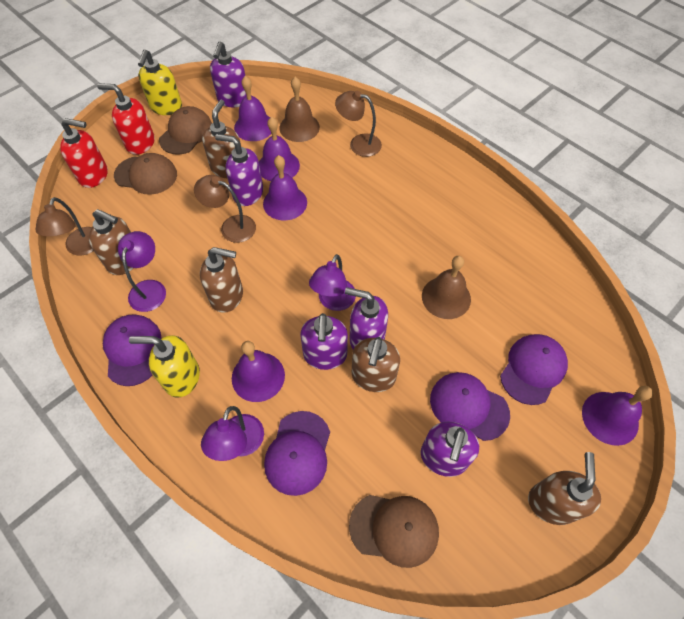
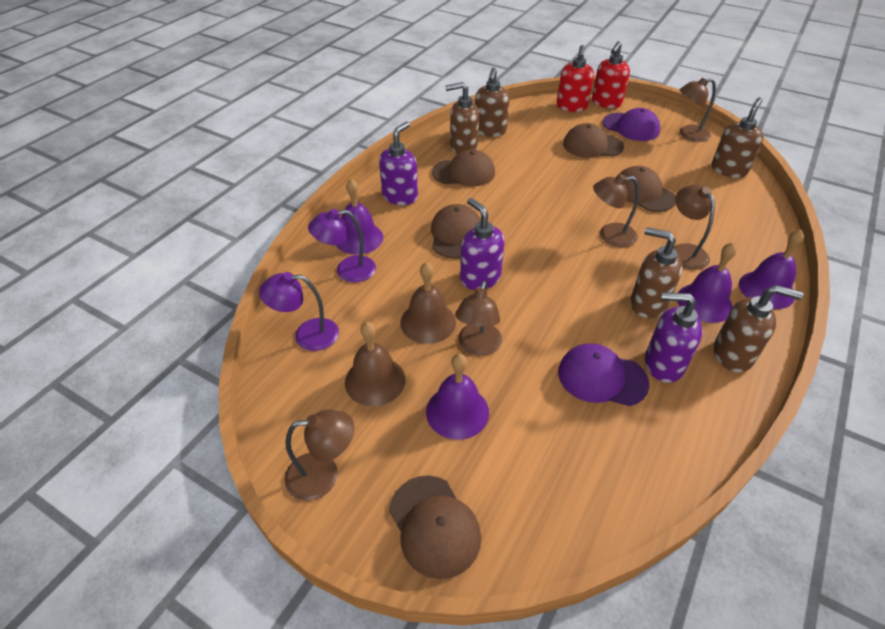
brown cap: [114,153,177,195] [159,106,212,155] [349,495,439,568] = 3 -> [389,475,481,579] [431,204,481,259] [432,149,495,186] [563,123,624,158] [616,166,676,212] = 5
brown lamp: [35,197,93,256] [194,175,256,243] [335,91,382,157] = 3 -> [284,410,354,501] [455,281,502,356] [593,174,639,247] [674,185,715,270] [679,78,716,142] = 5
purple bell: [232,341,285,402] [234,76,271,141] [259,117,300,181] [263,155,307,221] [582,386,653,446] = 5 -> [336,179,383,255] [426,354,489,440] [677,242,737,323] [739,230,804,309] = 4
purple cap: [103,314,161,386] [264,411,330,496] [430,372,510,441] [500,334,568,405] = 4 -> [558,343,649,406] [603,108,660,141] = 2
purple lamp: [118,231,166,312] [201,406,264,461] [309,254,356,311] = 3 -> [259,272,339,351] [308,209,376,283] = 2
purple soap dispenser: [210,41,247,107] [215,134,263,206] [300,313,348,370] [345,287,388,350] [421,421,479,477] = 5 -> [379,121,418,205] [460,198,504,290] [645,292,703,383] = 3
yellow soap dispenser: [129,335,200,398] [138,49,182,115] = 2 -> none = 0

